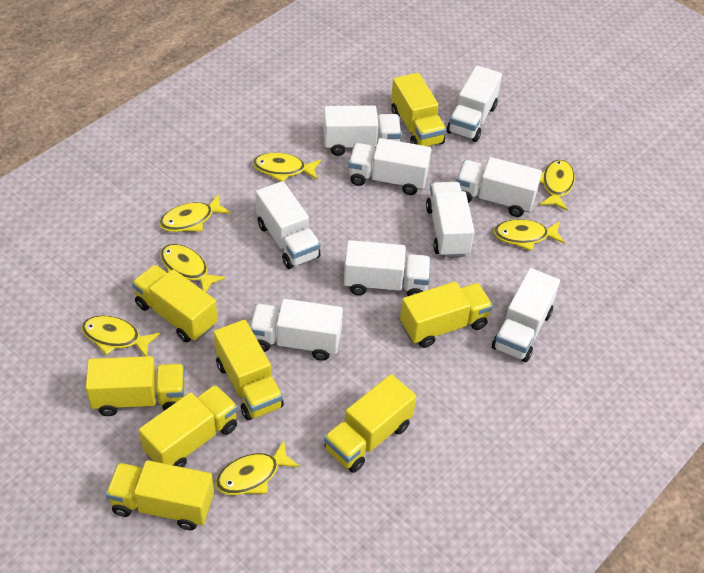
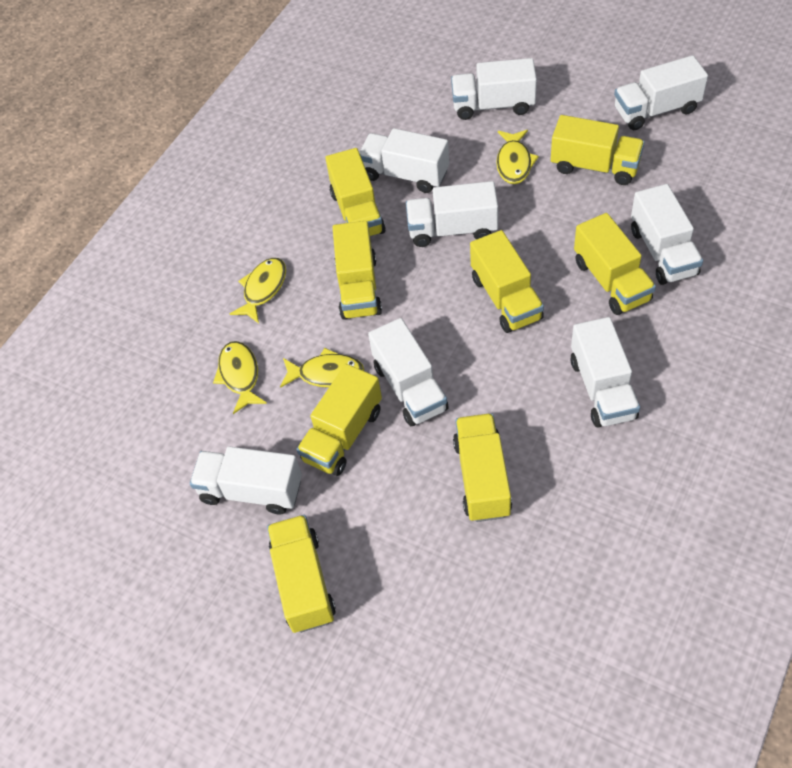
white truck: [250,299,343,361] [256,181,321,269] [323,105,401,156] [344,240,431,296] [348,138,431,195] [426,182,474,258] [447,65,502,142] [456,157,542,217] [492,268,560,362] = 9 -> [190,446,302,515] [359,128,449,193] [368,318,449,426] [406,181,498,247] [451,58,537,120] [571,317,640,428] [614,55,708,130] [631,184,703,285] = 8
yellow fish: [81,316,160,356] [159,194,231,232] [160,244,226,292] [215,440,300,495] [253,153,321,182] [493,219,565,251] [540,160,575,211] = 7 -> [213,341,267,414] [230,258,286,323] [280,348,364,388] [496,130,539,184] = 4

